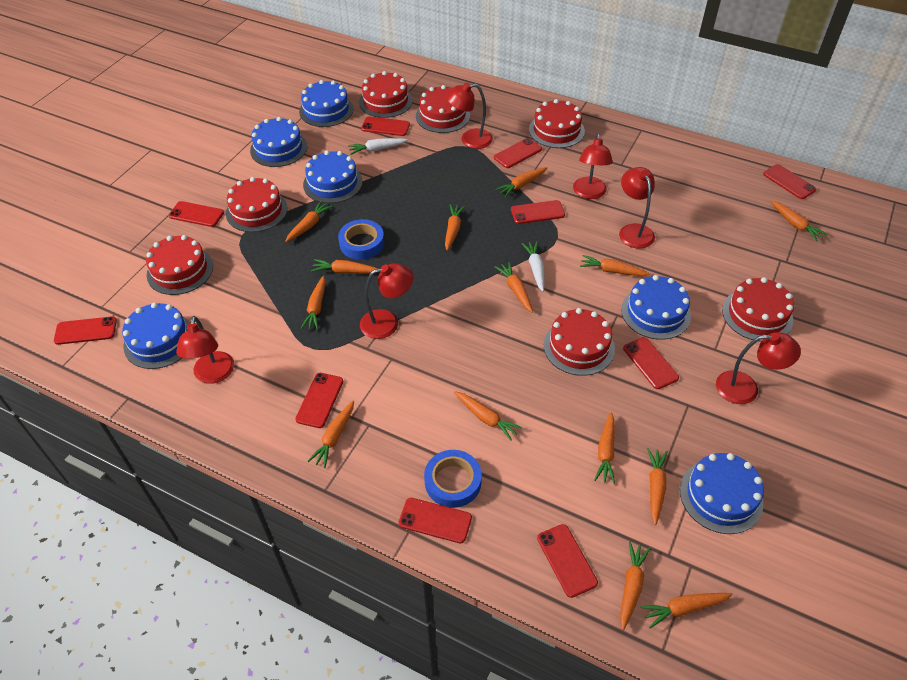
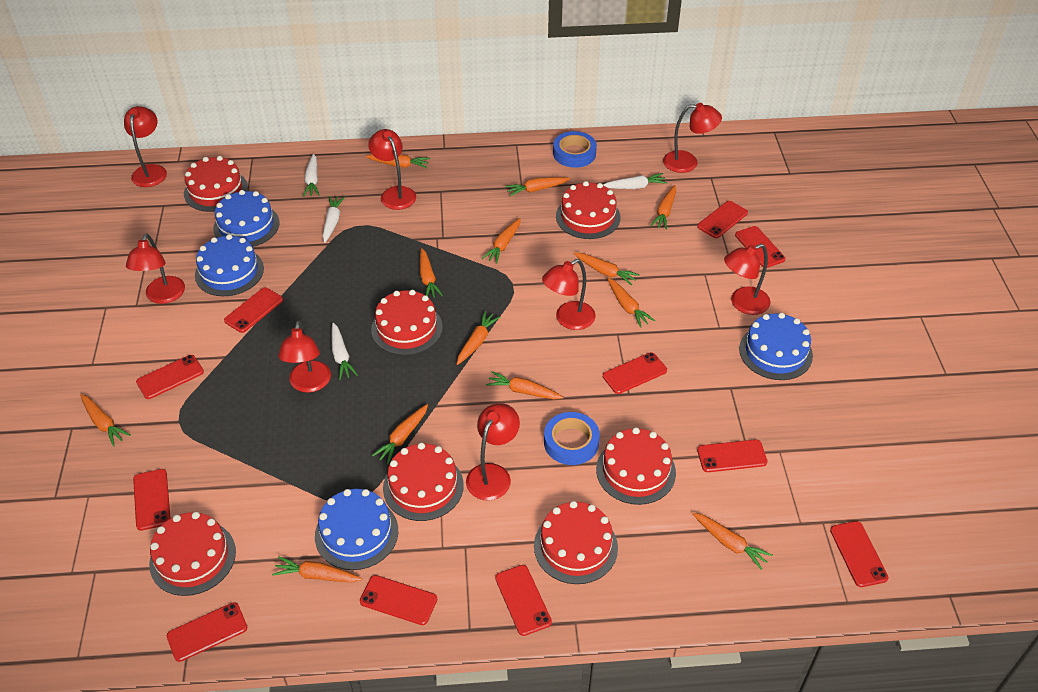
blue cake: [122,303,190,369] [250,117,307,167] [299,80,354,127] [303,150,363,203] [621,275,691,340] [680,453,764,534] = 6 -> [195,234,264,296] [213,190,279,247] [315,489,398,570] [739,313,813,380] = 4
orange carrot: [285,201,333,242] [301,276,326,330] [307,401,354,468] [311,259,378,273] [445,204,465,251] [454,391,523,441] [495,167,547,198] [495,262,533,313] [580,255,650,276] [594,412,615,484] [620,541,651,630] [641,593,733,628] [647,448,668,525] [771,200,827,241] = 14 -> [80,394,131,447] [272,556,362,582] [366,154,430,168] [372,404,428,464] [420,248,443,298] [457,311,500,365] [482,218,521,264] [486,371,564,399] [505,177,570,196] [573,253,640,285] [607,278,655,328] [650,185,676,230] [693,513,773,570] = 13
red lamp: [176,316,234,384] [360,263,413,339] [446,82,493,149] [573,134,613,199] [619,167,655,249] [716,332,801,404] = 6 -> [124,106,167,187] [126,233,185,304] [278,321,331,393] [368,129,416,210] [466,403,520,501] [542,259,596,330] [663,103,722,173] [724,244,770,315] = 8
red phone: [54,316,117,345] [169,201,224,227] [295,373,343,428] [361,116,410,136] [399,498,472,543] [494,138,542,168] [511,200,565,224] [537,524,598,598] [623,337,679,389] [763,164,816,199] = 10 -> [133,469,171,531] [136,355,204,399] [167,602,247,662] [224,287,283,333] [360,575,437,625] [495,565,552,636] [603,352,667,394] [697,201,748,238] [697,439,768,472] [735,226,786,268] [830,521,889,587] = 11
white carrot: [348,138,408,155] [521,241,544,292] = 2 -> [303,154,319,197] [323,196,345,243] [332,323,358,380] [603,173,667,189] = 4

